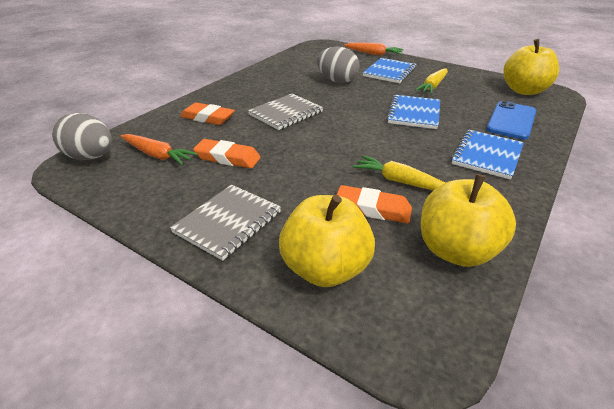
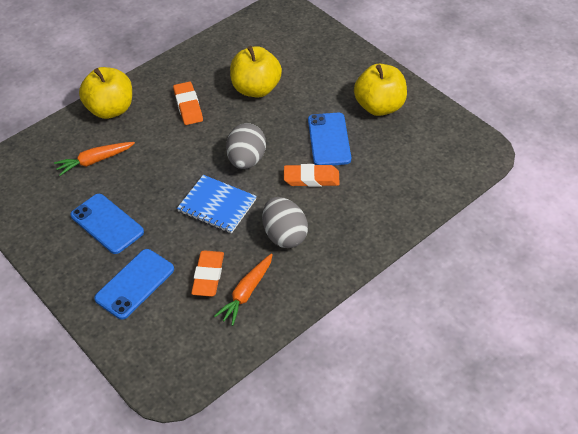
blue notebook: [363,58,417,83] [387,95,440,129] [451,130,524,180] = 3 -> [177,175,257,234] = 1
blue phone: [486,101,536,140] = 1 -> [71,194,144,254] [94,249,174,320] [308,113,351,165] = 3
grey notebook: [170,185,281,261] [248,94,323,130] = 2 -> none = 0
yellow carrot: [353,155,445,190] [415,68,448,94] = 2 -> none = 0

